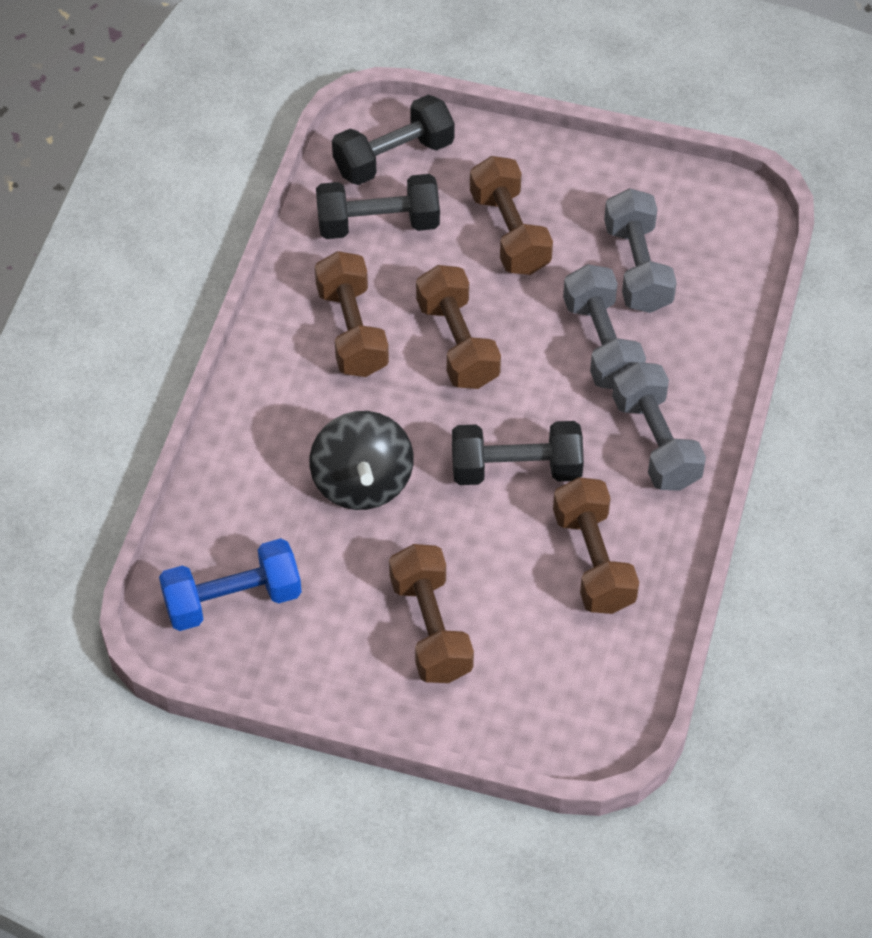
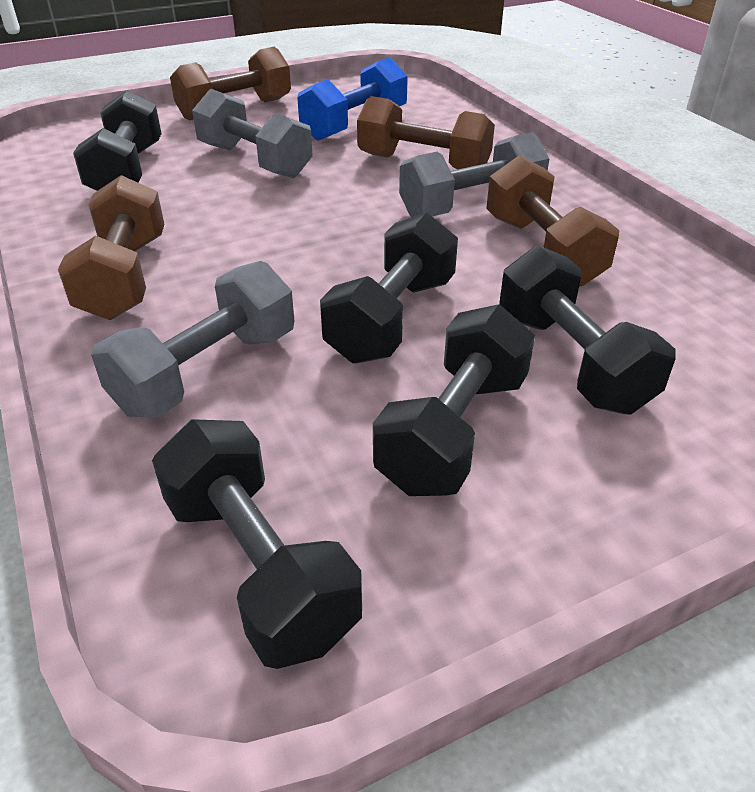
black dumbbell: [316,174,440,239] [332,95,455,185] [452,421,584,485] = 3 -> [73,90,162,191] [152,420,362,669] [320,212,458,364] [373,304,535,496] [499,245,676,415] = 5
black spinning top: [310,411,414,510] = 1 -> none = 0
brown dumbbell: [315,251,389,377] [389,544,474,683] [416,265,501,389] [470,156,553,275] [553,477,639,614] = 5 -> [58,175,164,320] [170,47,291,121] [357,96,495,170] [486,155,619,287] = 4

